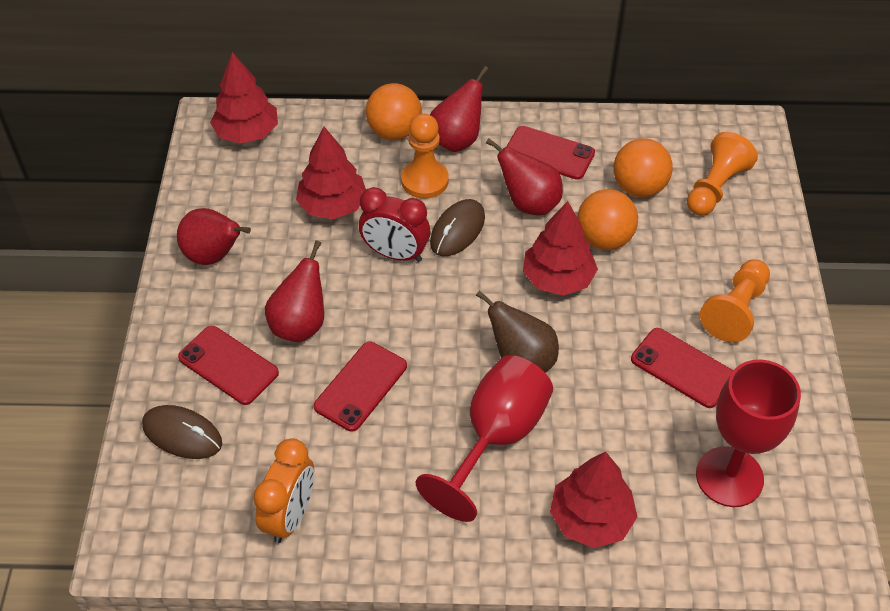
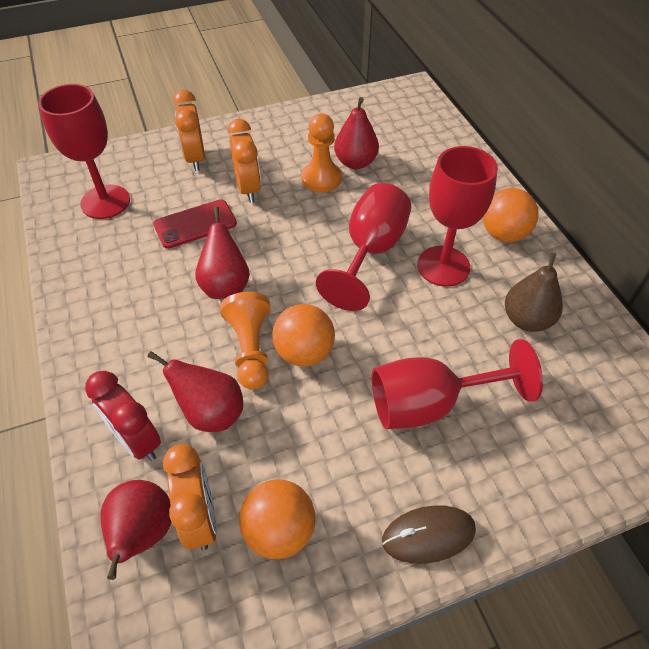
brown mouse: [142,405,222,459] [430,199,485,256] = 2 -> [382,505,476,564] = 1
orange clock: [253,438,314,543] = 1 -> [163,444,217,550] [173,90,205,171] [228,119,261,202] = 3
orange pawn: [401,113,449,198] [687,132,758,216] [700,259,770,343] = 3 -> [220,292,271,390] [302,113,342,192] = 2
red goblet: [416,355,553,522] [696,360,801,507] = 2 -> [38,84,130,219] [316,183,411,311] [372,339,543,429] [417,146,498,287] = 4
red phone: [178,326,279,405] [314,342,407,432] [506,126,595,180] [631,328,733,408] = 4 -> [153,199,237,249] = 1
red tree: [210,52,278,144] [296,127,366,219] [523,201,598,296] [550,452,637,548] = 4 -> none = 0

